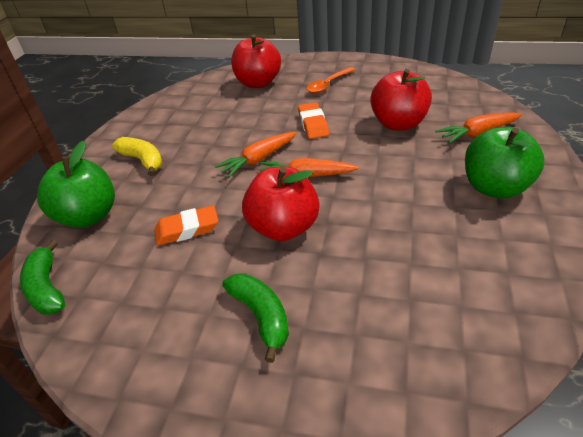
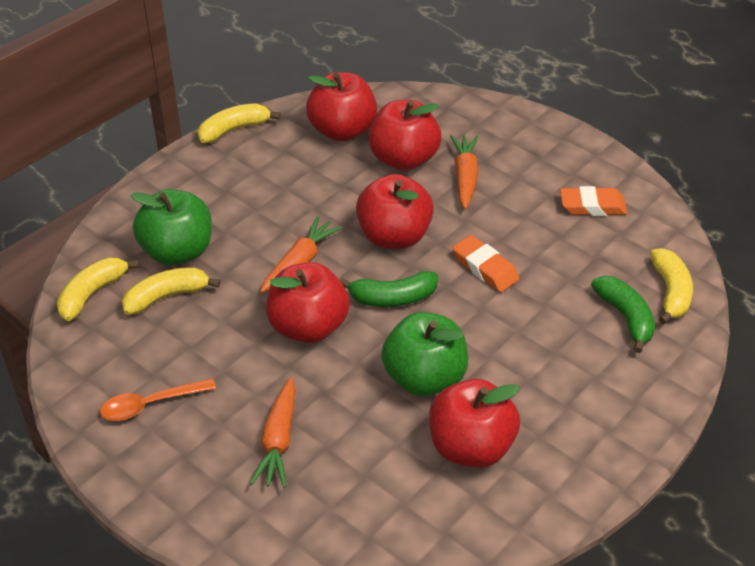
red apple: [231,34,281,88] [242,166,320,241] [370,69,432,130] = 3 -> [266,262,350,343] [306,72,377,142] [356,174,434,249] [369,100,441,171] [429,379,520,468] = 5
yellow banana: [112,137,163,176] = 1 -> [56,257,139,321] [122,267,220,315] [198,103,281,143] [650,248,693,324] = 4

